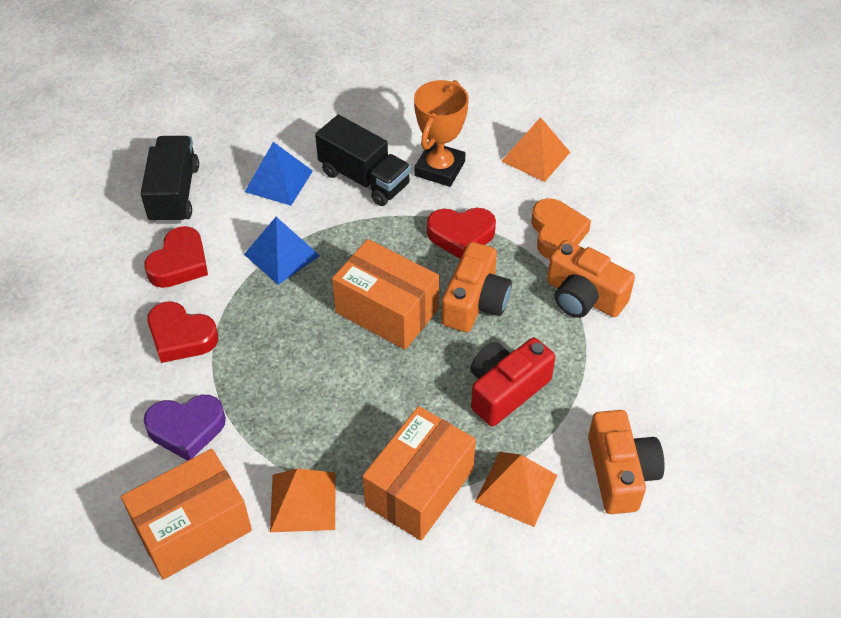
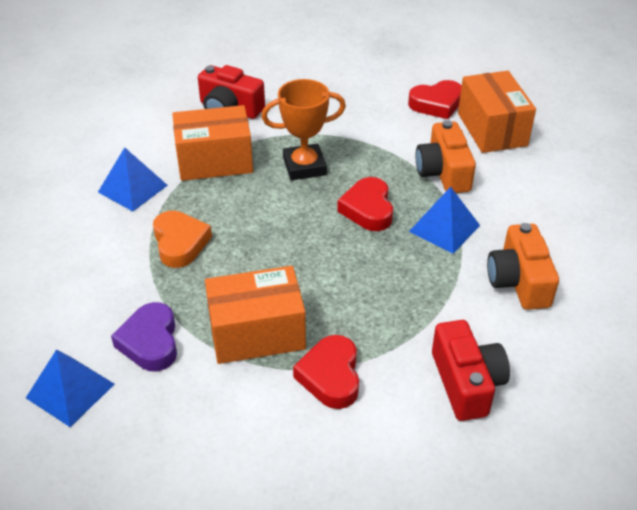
black truck: [141,136,199,224] [315,115,411,206] = 2 -> none = 0
blue pyramid: [244,217,320,285] [245,142,313,206] = 2 -> [26,350,115,427] [98,147,168,211] [409,187,480,254] = 3
orange camera: [441,242,512,332] [547,240,635,318] [588,410,665,514] = 3 -> [416,120,476,193] [487,223,559,310] = 2
orange pyramid: [270,468,336,532] [475,452,557,527] [501,117,570,182] = 3 -> none = 0
red camera: [470,338,555,426] = 1 -> [198,65,265,119] [432,320,510,421] = 2

